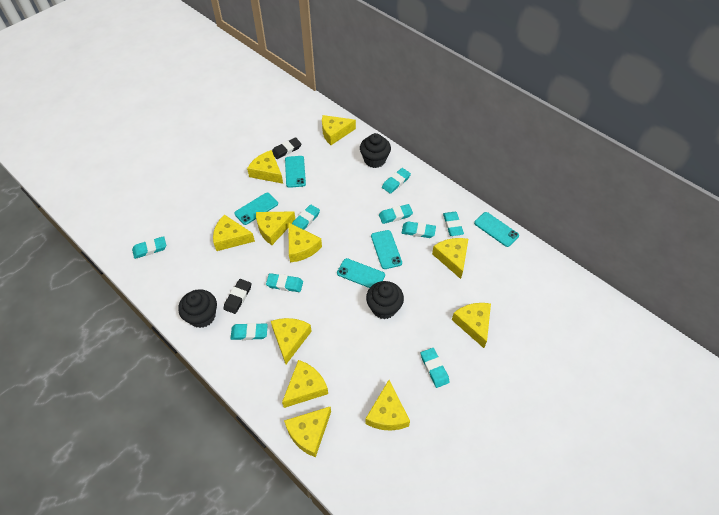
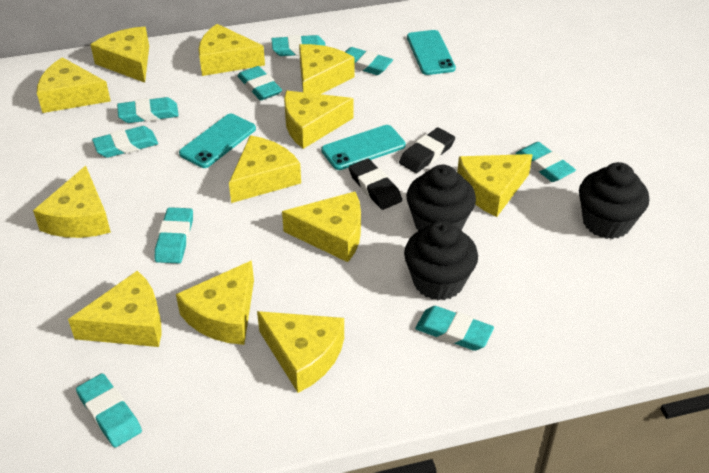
turquoise phone: [234,192,278,225] [285,156,306,188] [337,258,385,288] [371,230,402,269] [474,212,519,247] = 5 -> [179,114,256,168] [321,125,406,170] [407,30,456,75] = 3
yellow cheese: [213,215,255,251] [247,150,283,184] [256,211,295,245] [271,318,312,364] [282,360,328,408] [284,406,331,457] [289,223,322,262] [322,115,356,145] [365,380,410,431] [432,238,468,279] [452,303,491,348] = 11 -> [33,166,111,238] [37,57,111,113] [68,271,162,347] [90,27,149,83] [176,260,254,345] [198,24,265,76] [229,135,301,203] [257,311,344,393] [282,192,361,262] [284,91,353,149] [299,44,355,94] [457,154,533,217] = 12

